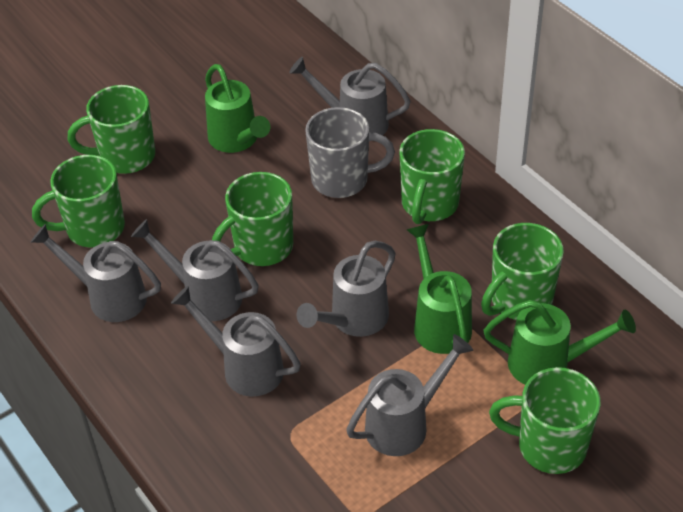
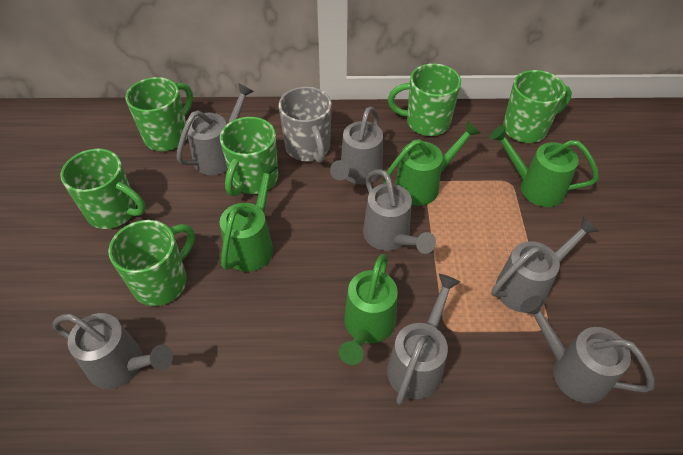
green watering can: [205,64,270,153] [407,224,472,354] [484,300,636,385] = 3 -> [220,162,278,272] [339,254,398,365] [383,121,481,206] [490,125,599,207] = 4
grey watering can: [30,224,161,322] [131,219,259,321] [171,286,301,397] [290,57,411,141] [296,241,395,337] [346,334,473,456] = 6 -> [53,313,173,389] [176,83,254,175] [330,106,383,184] [363,169,436,254] [387,274,460,405] [491,217,599,313] [520,295,655,403] = 7

